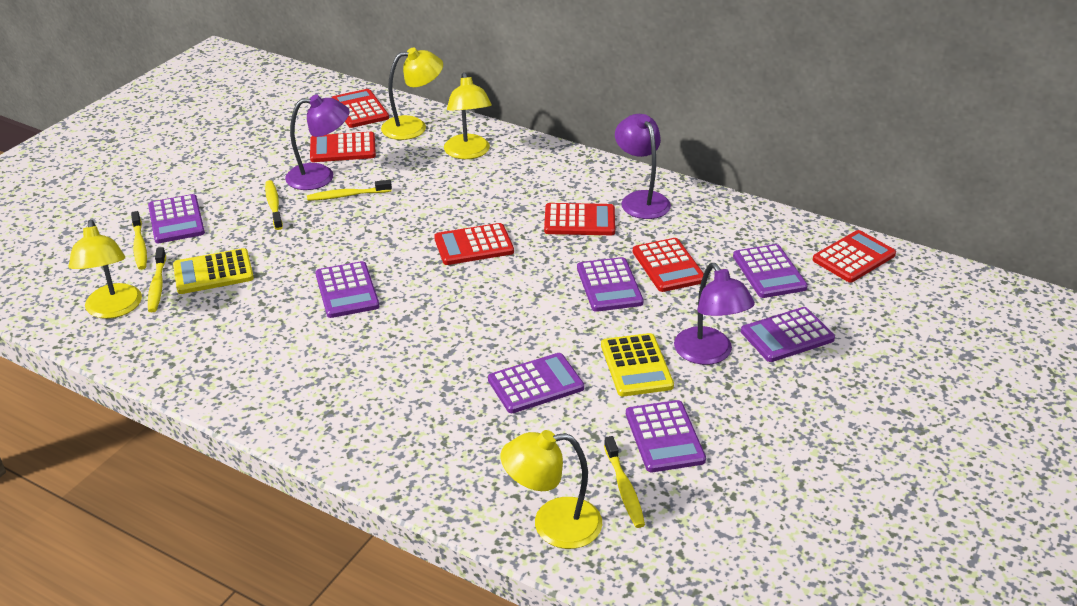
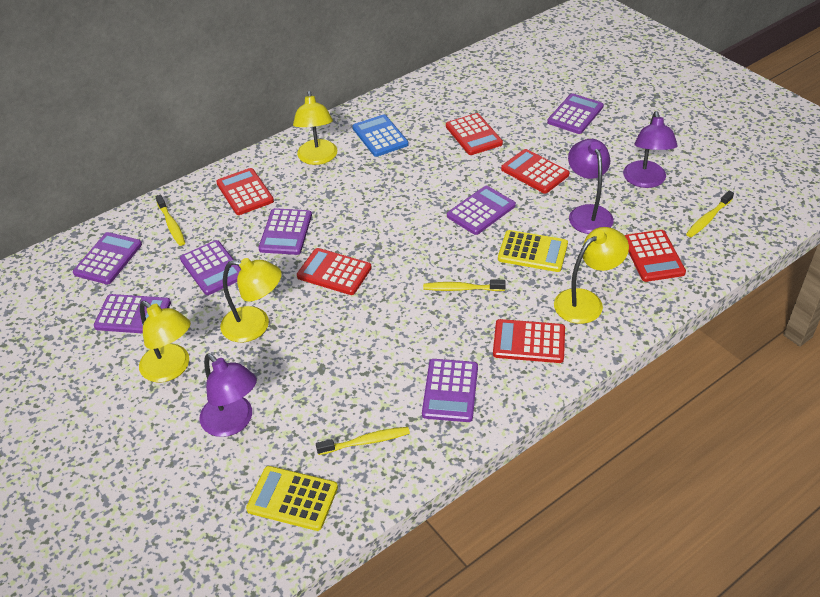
blue calculator: none = 0 -> [352,114,408,157] = 1
yellow toothbrush: [131,211,147,270] [148,247,166,312] [265,180,283,230] [307,180,392,201] [604,436,645,528] = 5 -> [155,195,185,246] [316,427,410,455] [423,280,506,291] [686,191,734,237] = 4

